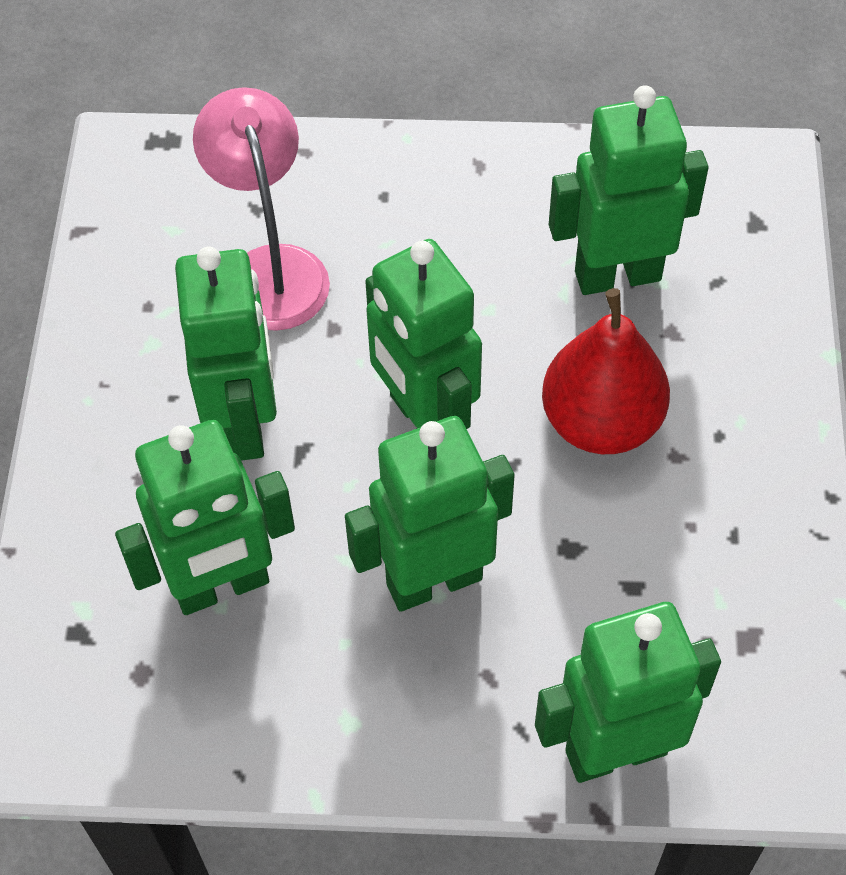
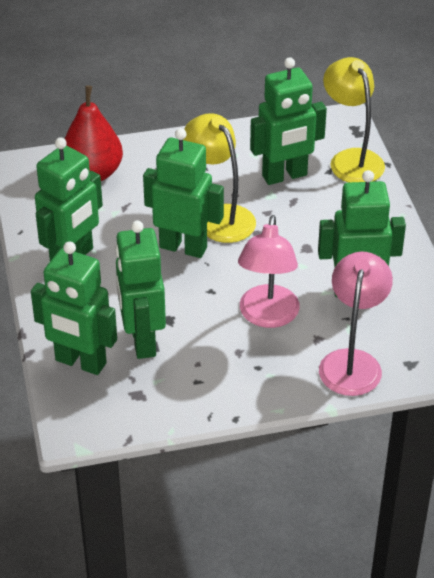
pink lamp: [193,87,330,331] = 1 -> [238,215,300,328] [319,252,393,396] = 2
yellow lamp: none = 0 -> [183,113,256,243] [323,57,385,183] = 2

